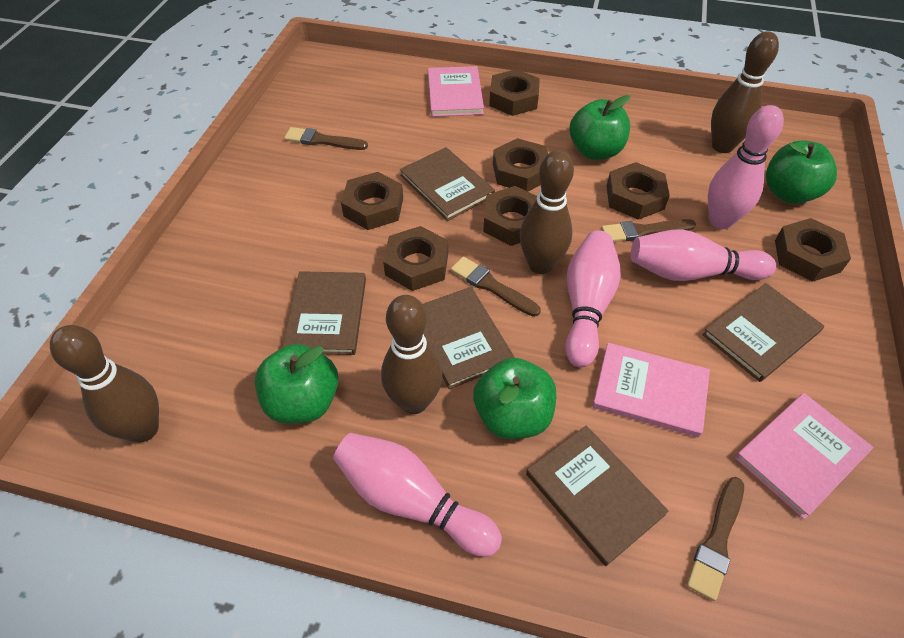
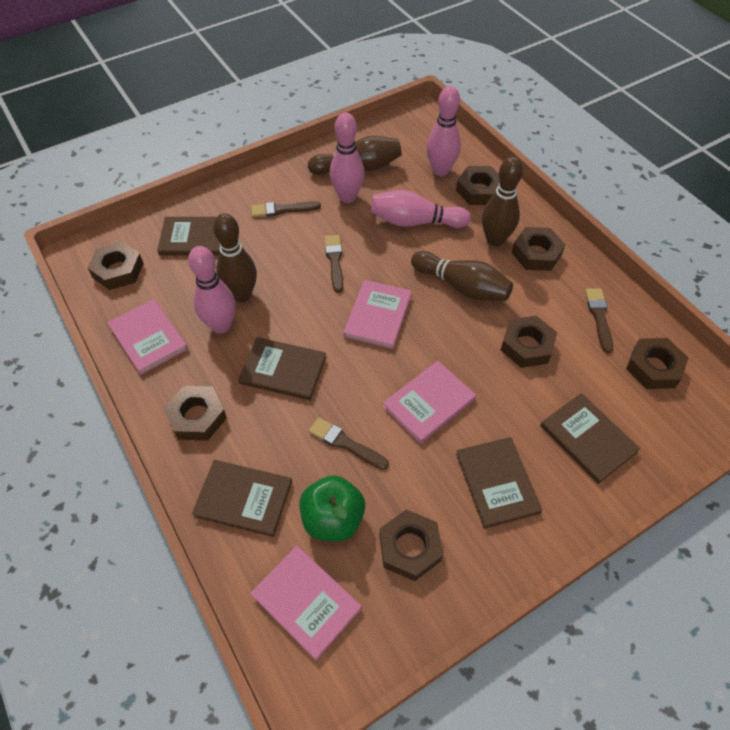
green apple: [255,344,339,424] [473,358,556,439] [570,95,630,160] [766,140,837,204] = 4 -> [299,475,365,541] = 1
pink book: [428,66,484,117] [592,343,710,437] [735,393,874,519] = 3 -> [107,299,188,375] [251,546,362,660] [343,280,412,349] [383,361,476,444] = 4

